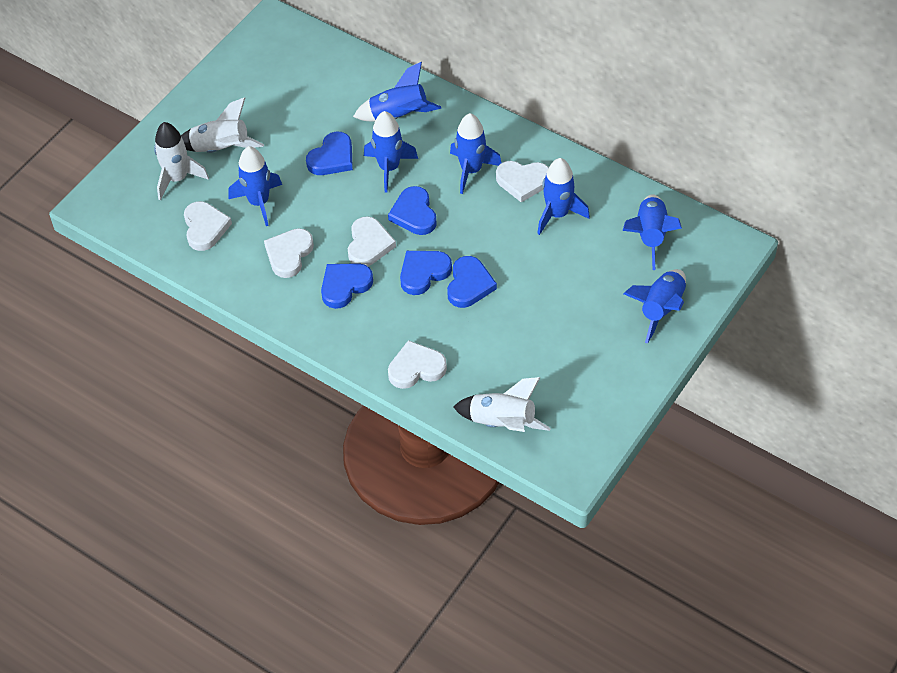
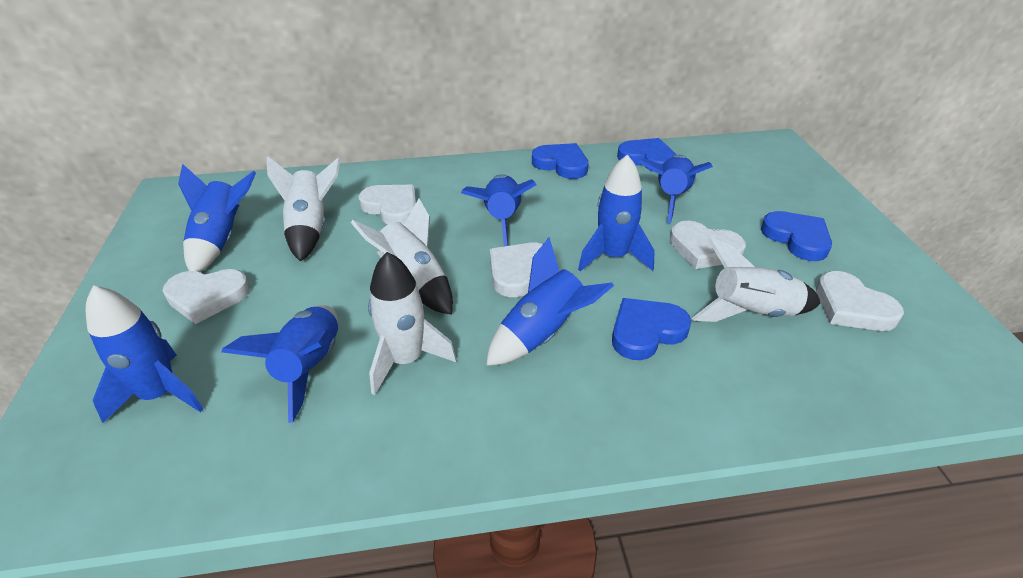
blue heart: [306,132,353,175] [321,263,373,309] [388,186,437,235] [400,251,452,295] [447,256,497,308] = 5 -> [532,143,589,179] [612,298,691,360] [617,138,676,172] [761,211,832,261] = 4
white rocket: [154,122,209,200] [181,97,264,153] [453,377,551,432] = 3 -> [266,156,341,261] [351,199,453,315] [368,252,457,395] [692,237,820,322] = 4

